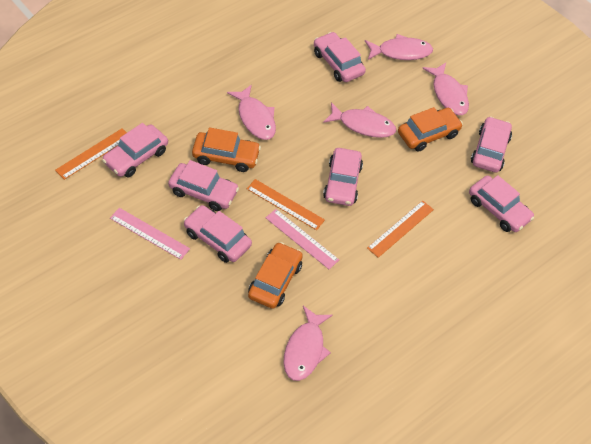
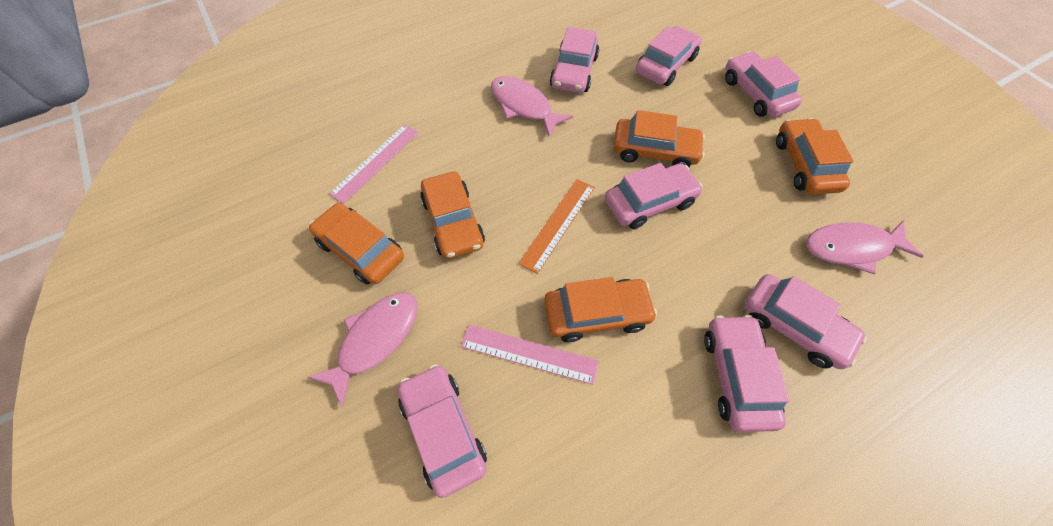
orange car: [192,127,261,172] [248,242,303,309] [398,107,463,152] = 3 -> [309,203,404,284] [420,171,485,259] [544,277,657,342] [613,110,705,167] [776,118,853,195] = 5
orange ruler: [55,128,127,180] [247,179,325,230] [367,200,434,258] = 3 -> [519,179,595,274] = 1
pink fish: [227,85,276,140] [283,306,333,381] [323,102,396,138] [365,34,433,60] [422,63,469,115] = 5 -> [307,292,417,407] [491,76,573,137] [806,221,924,274] = 3

